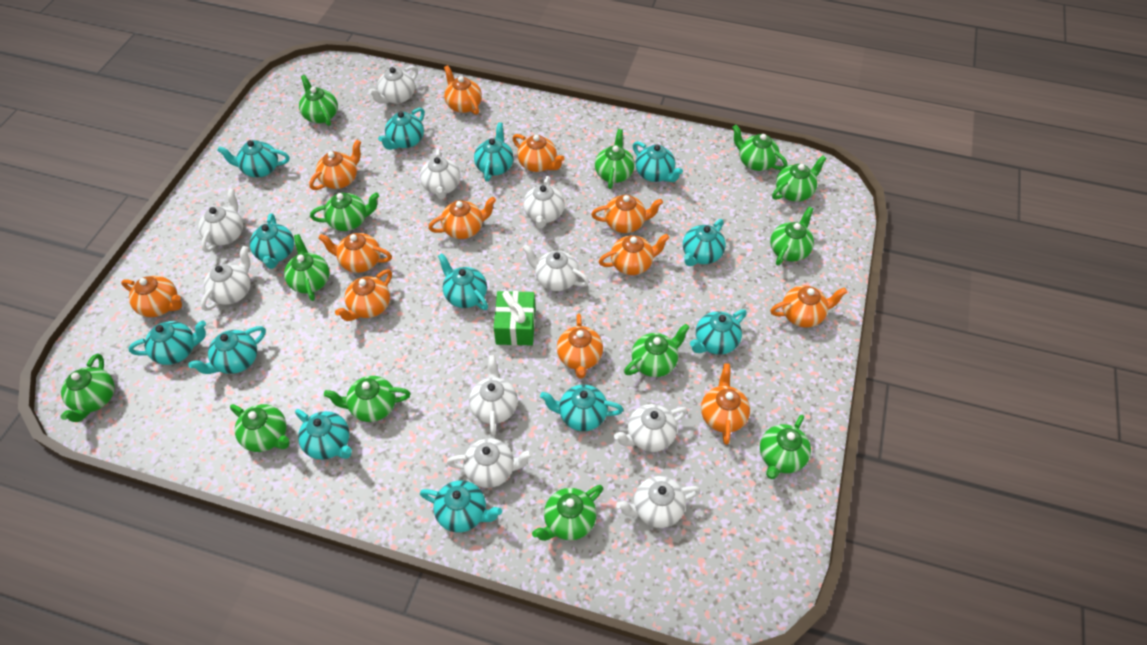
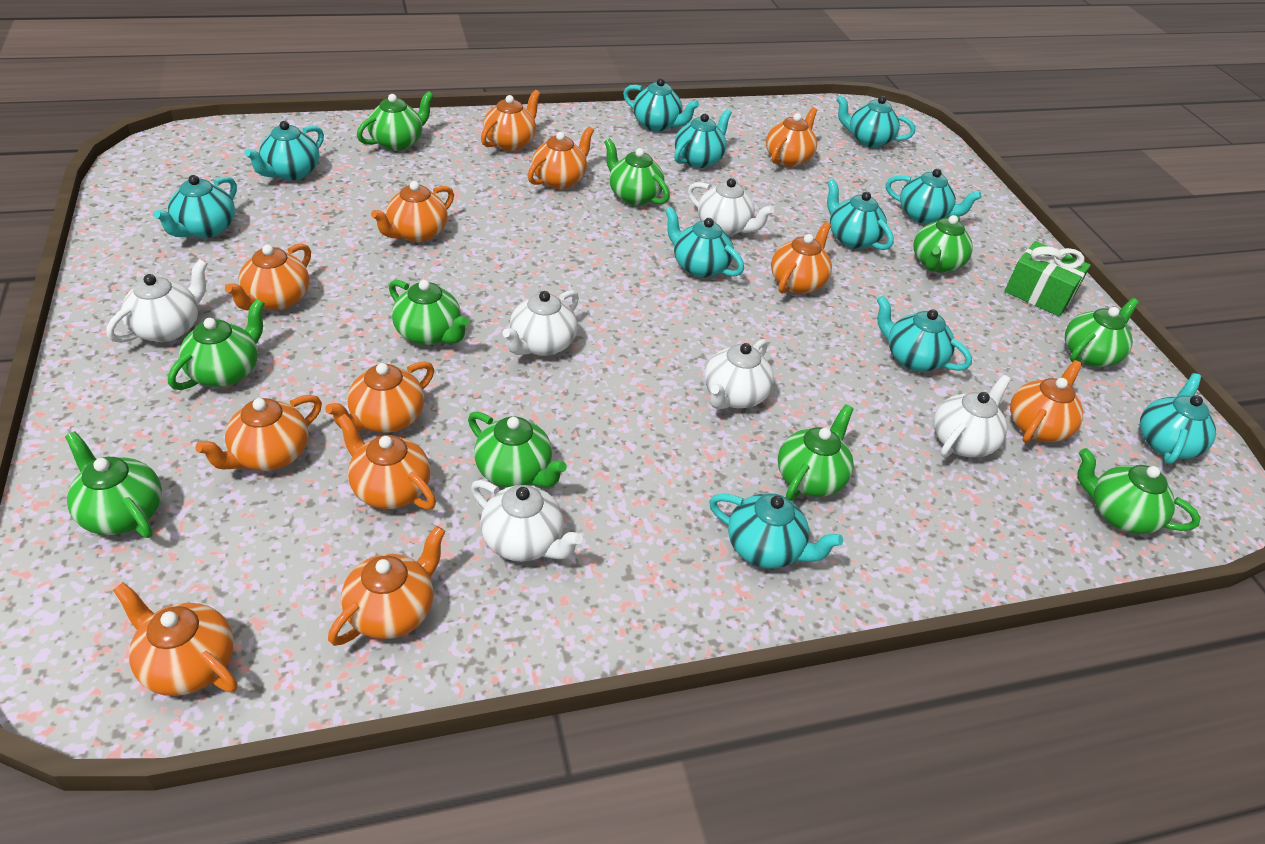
green teapot: [60,354,115,422] [230,404,290,452] [284,234,329,301] [299,75,338,126] [310,192,379,231] [324,376,411,422] [532,485,603,541] [595,129,635,189] [624,324,690,377] [732,125,788,171] [760,415,811,479] [770,207,814,266] [772,155,827,202] = 13 -> [65,431,162,538] [168,299,265,390] [357,91,434,151] [389,280,469,345] [468,411,567,488] [604,138,670,205] [778,404,854,501] [914,215,973,273] [1065,298,1139,367] [1077,448,1201,534] = 10
turquoise teapot: [128,320,206,365] [188,326,266,374] [217,140,289,178] [250,213,294,269] [295,409,352,460] [378,108,425,150] [420,480,502,533] [438,253,488,310] [474,122,514,182] [540,385,623,431] [633,141,683,182] [683,219,726,266] [690,309,747,355] = 13 -> [153,175,237,238] [245,121,324,180] [623,78,699,131] [665,207,744,278] [674,109,732,168] [709,493,843,569] [827,179,894,250] [836,95,915,148] [877,296,972,371] [886,169,982,224] [1140,373,1216,464] = 11
white teapot: [198,188,243,253] [201,246,251,311] [368,66,418,104] [420,149,460,199] [447,438,533,488] [469,355,518,436] [522,244,589,291] [523,176,564,229] [614,404,688,452] [616,476,701,528] = 10 -> [107,259,207,343] [471,480,583,562] [502,290,579,356] [688,178,774,236] [705,339,774,410] [934,375,1011,458] = 6

